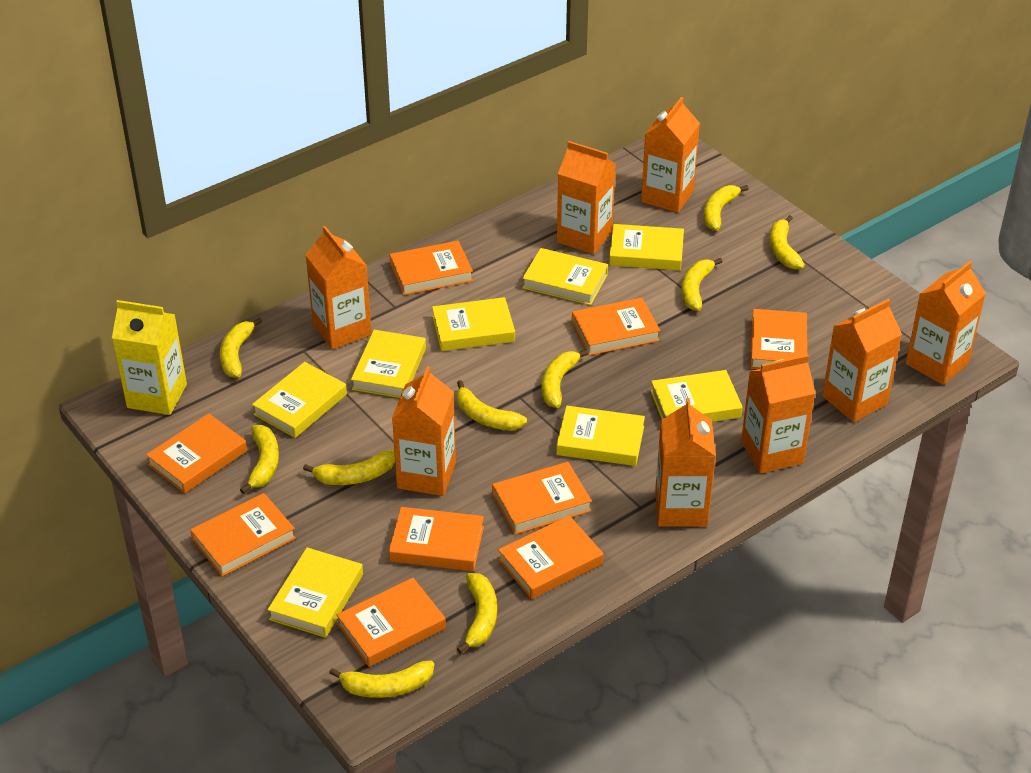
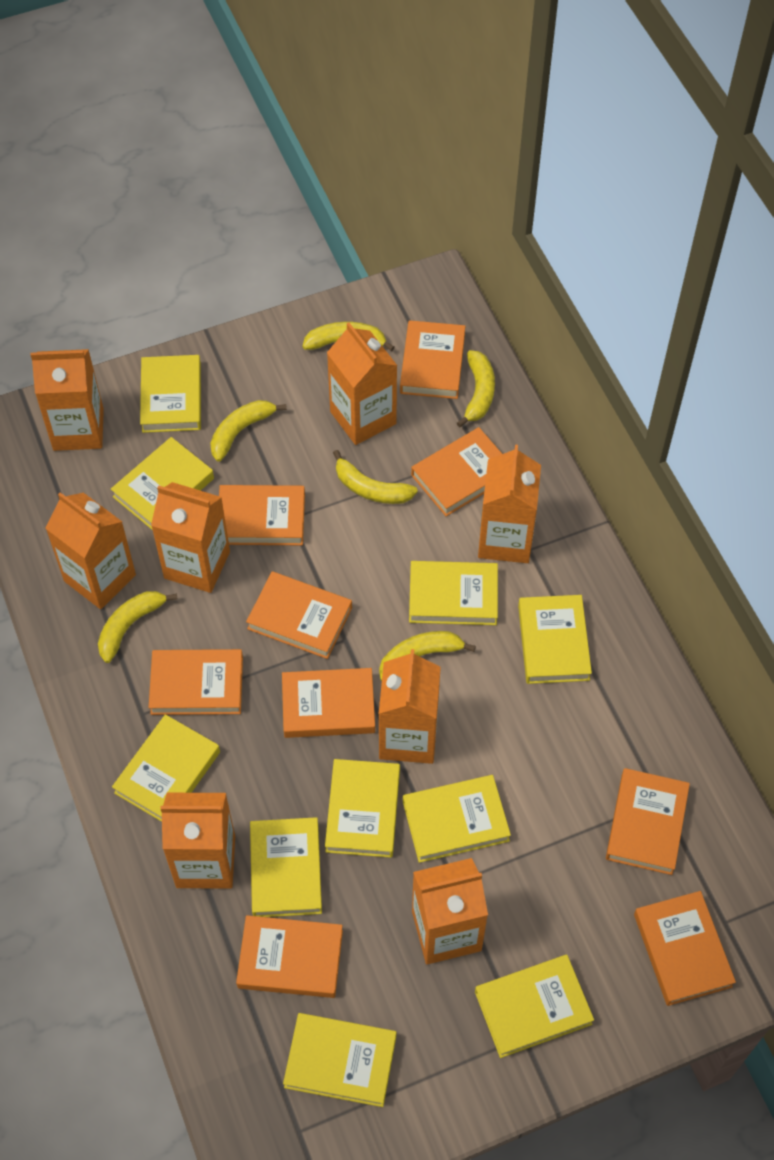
yellow banana: [220,317,263,378] [240,425,279,494] [303,450,395,485] [329,660,434,698] [456,380,527,430] [457,573,497,654] [542,349,589,408] [681,258,723,311] [704,185,749,231] [770,215,805,270] = 10 -> [98,591,177,663] [210,400,287,462] [303,322,395,351] [333,450,418,504] [379,631,476,681] [457,350,495,427] = 6
yellow book: [252,362,347,438] [268,548,363,638] [351,330,426,398] [432,297,515,351] [522,248,608,305] [556,406,645,466] [609,224,684,270] [651,370,743,422] = 8 -> [111,437,214,530] [112,714,220,822] [140,355,201,433] [250,817,322,917] [283,1013,396,1107] [325,759,400,858] [403,775,511,863] [409,561,498,625] [475,955,594,1058] [518,595,592,684] = 10
yellow carton: [112,300,187,415] = 1 -> none = 0

